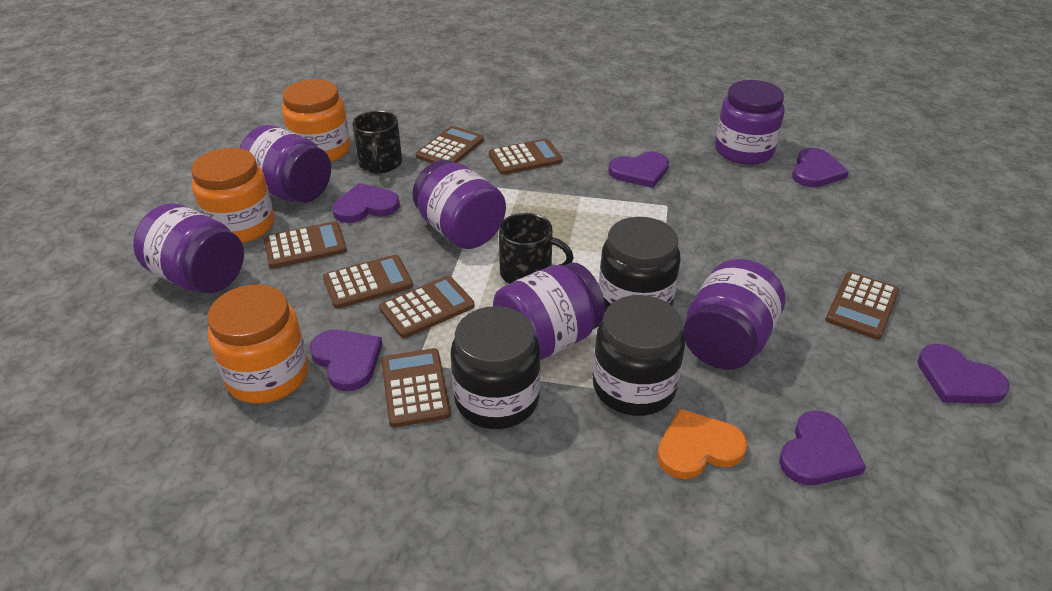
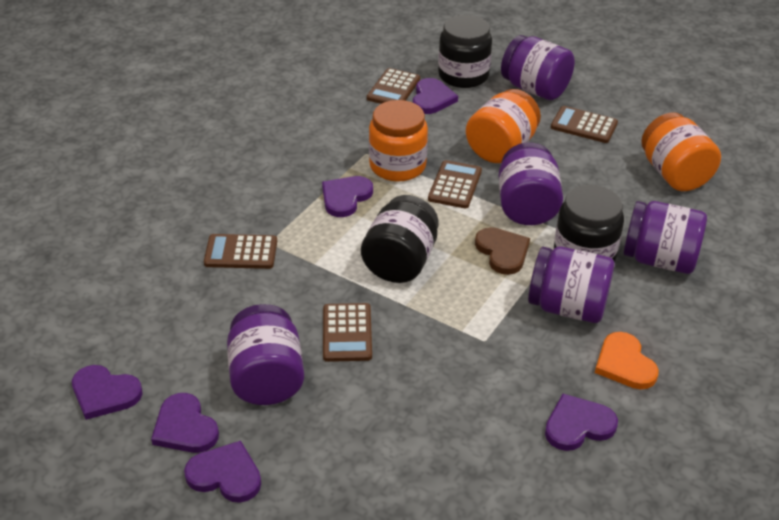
black mug: [352,111,402,173] [499,213,574,284] = 2 -> none = 0
brown calculator: [263,221,347,268] [323,255,413,309] [379,276,474,338] [381,348,451,427] [416,126,484,163] [489,139,563,175] [825,272,899,340] = 7 -> [204,234,277,269] [323,303,372,362] [367,68,420,104] [428,160,482,208] [551,106,618,143] = 5
brown heart: none = 0 -> [475,227,530,275] = 1
purple jar: [133,203,244,293] [240,125,331,203] [412,160,506,249] [493,262,606,360] [683,259,785,370] [715,80,784,165] = 6 -> [227,304,304,405] [499,143,563,225] [501,35,575,100] [528,247,614,323] [623,201,707,274] = 5

